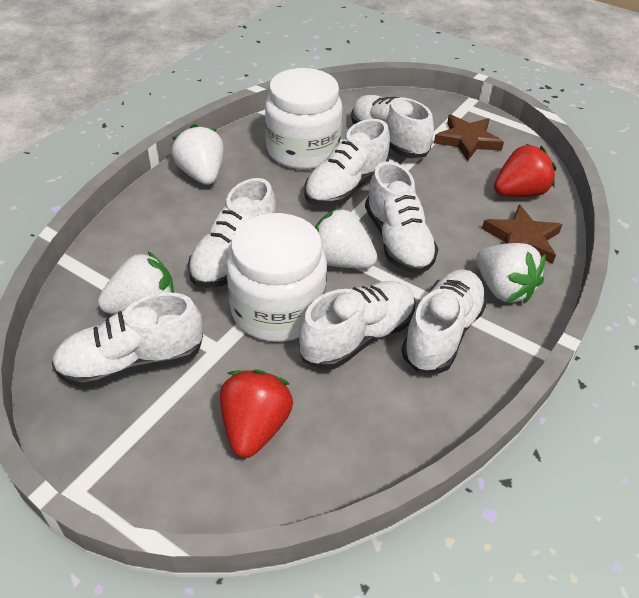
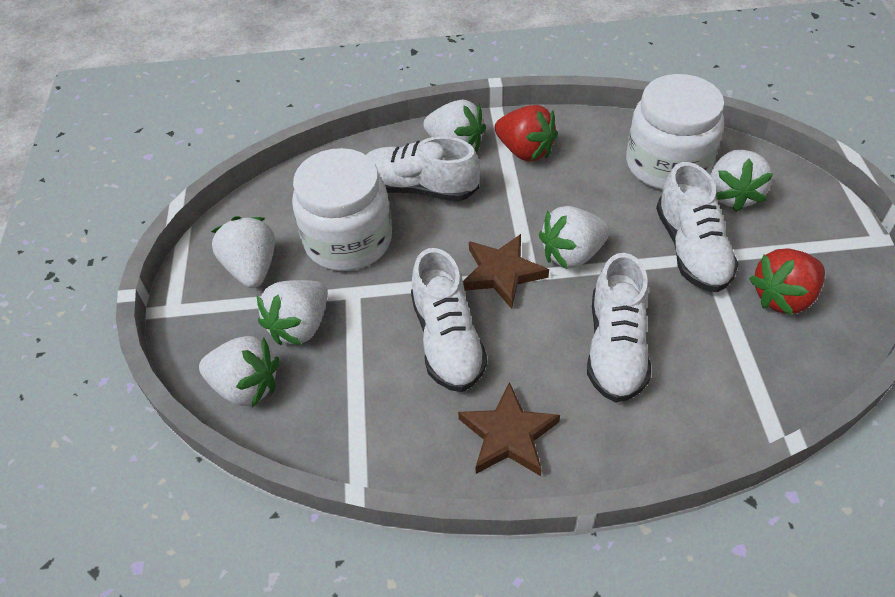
white shoe: [52,293,203,388] [188,178,276,288] [299,281,415,370] [304,119,390,206] [351,95,434,158] [365,162,439,274] [401,269,487,373] = 7 -> [366,136,480,201] [411,248,487,392] [587,253,651,402] [656,162,738,292] = 4
white strawberry: [98,251,174,314] [172,124,224,185] [315,207,377,268] [476,243,545,304] = 4 -> [199,336,279,408] [211,216,275,288] [257,280,328,345] [423,100,486,152] [539,206,610,269] [710,150,773,212] = 6

